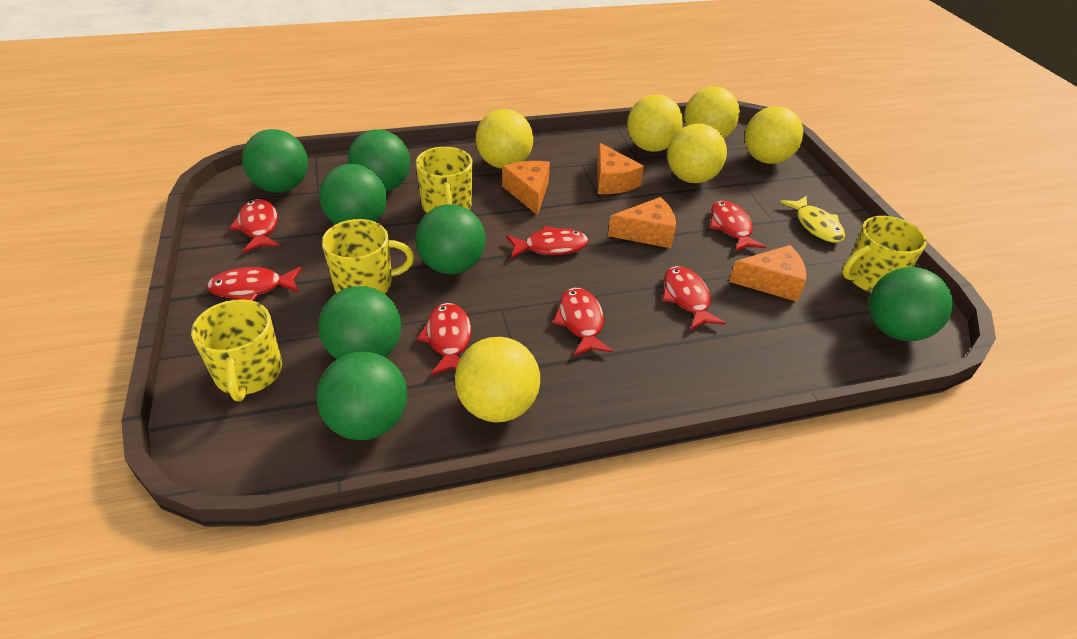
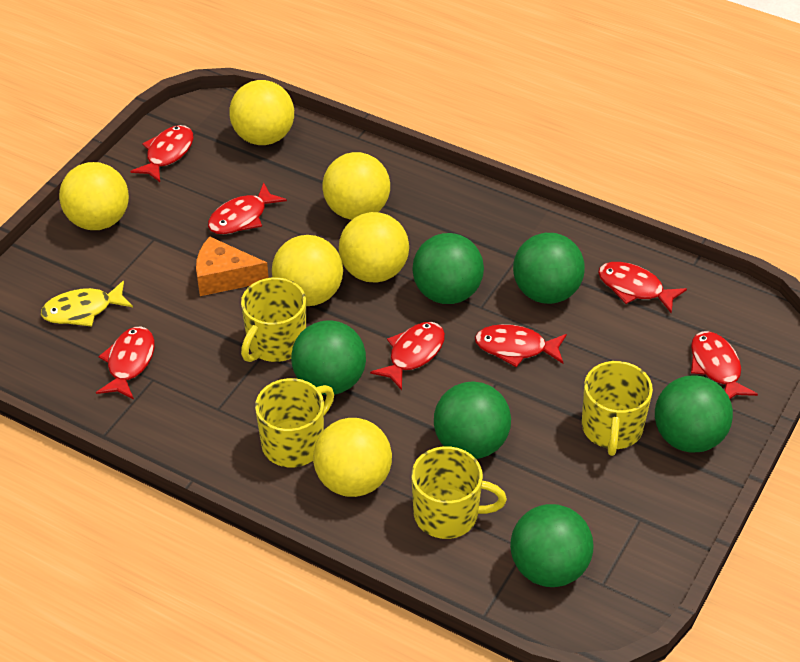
green ball: [242,129,308,192] [317,352,407,440] [318,286,401,359] [319,164,387,225] [348,129,410,192] [415,204,486,274] [869,267,953,341] = 7 -> [291,320,366,395] [412,233,484,304] [434,381,511,459] [510,504,594,587] [513,233,585,304] [655,375,733,453] = 6
orange cheese: [502,161,550,215] [597,143,644,194] [608,197,676,248] [729,245,807,302] = 4 -> [196,237,269,296] = 1

